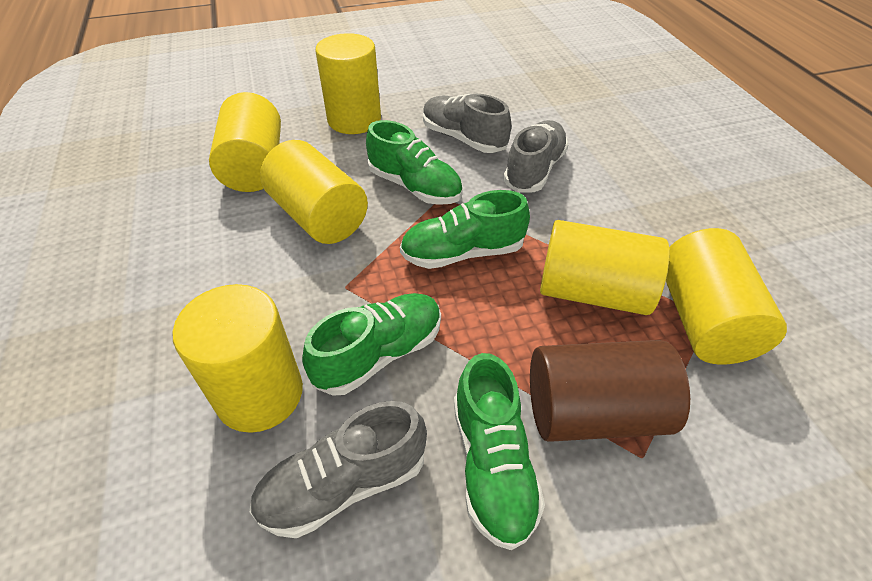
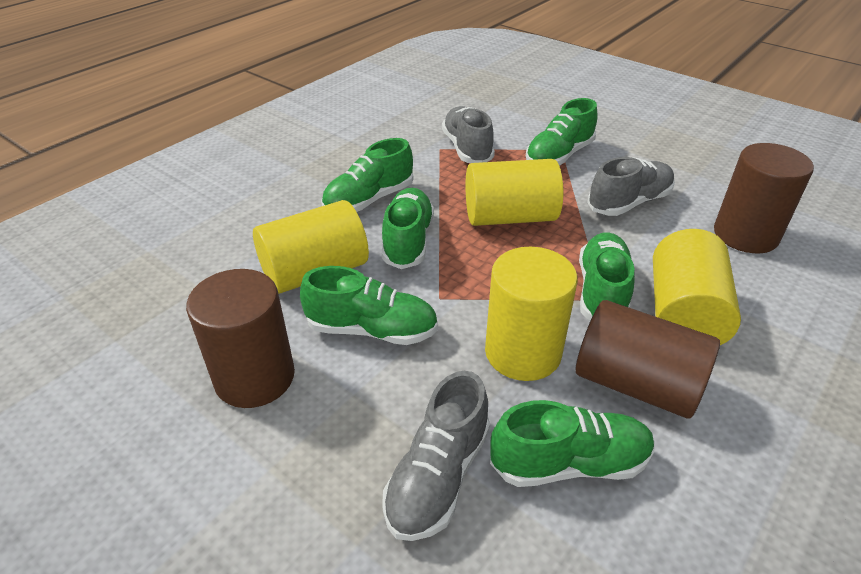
brown cylinder: [530,340,690,442] = 1 -> [186,269,295,408] [576,300,720,418] [714,143,814,253] = 3
green shoe: [302,293,441,396] [366,120,463,205] [400,190,530,269] [454,353,545,550] = 4 -> [300,266,438,345] [321,138,413,212] [382,188,434,269] [490,400,655,487] [526,98,598,166] [579,232,635,321] = 6
yellow cylinder: [172,284,303,433] [209,92,281,192] [260,140,368,244] [316,33,381,134] [540,220,670,315] [666,228,787,365] = 6 -> [253,200,369,294] [466,159,563,226] [485,247,578,381] [653,229,741,345] = 4

